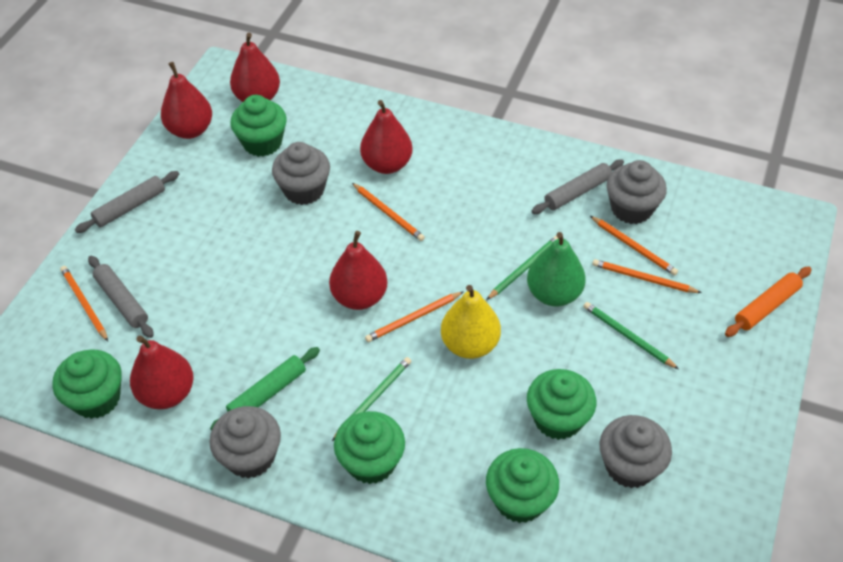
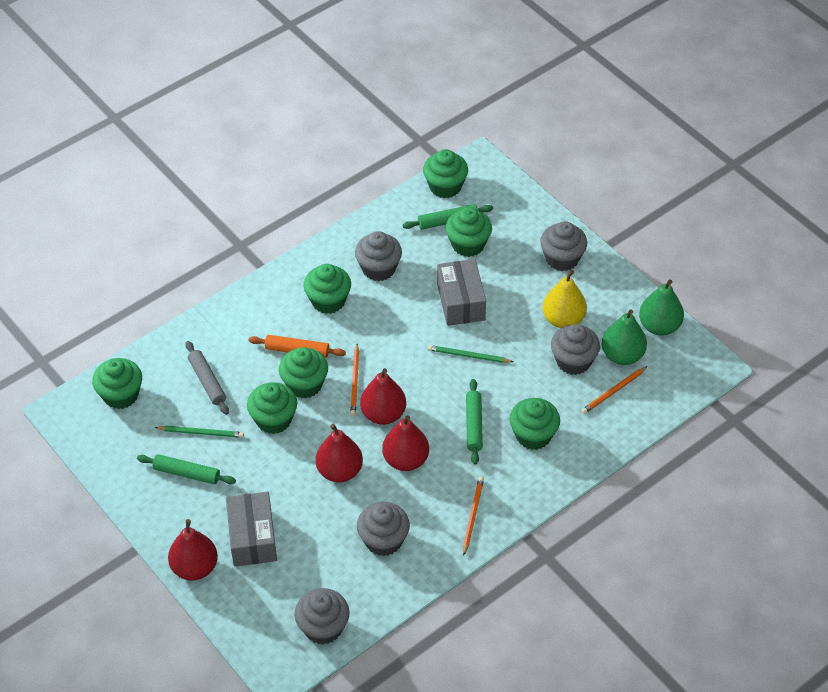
green cupcake: [52,349,122,419] [230,95,286,157] [334,411,405,484] [486,448,559,523] [527,369,596,440] = 5 -> [92,358,142,409] [247,382,297,434] [279,347,328,398] [303,264,351,314] [423,149,468,198] [446,207,492,257] [509,398,560,450] = 7
green pear: [527,232,586,306] = 1 -> [602,309,647,365] [639,279,684,336] = 2
green pencil: [332,357,411,441] [486,236,559,300] [584,302,679,369] = 3 -> [154,426,244,438] [428,345,514,363] = 2
green rolling pin: [210,347,320,430] = 1 -> [137,454,236,484] [403,204,493,230] [466,379,483,465] = 3
grey box: none = 0 -> [226,492,277,567] [437,259,486,326] = 2
grey cupcake: [209,406,281,479] [272,142,330,205] [600,415,672,488] [607,160,667,224] = 4 -> [295,588,350,645] [355,231,402,281] [357,502,410,556] [540,221,587,271] [551,324,600,375] = 5
grey rolling pin: [75,171,179,233] [88,256,154,338] [532,160,624,214] = 3 -> [185,341,229,415] = 1
orange pencil: [60,266,108,341] [352,183,425,241] [365,291,464,342] [590,216,678,275] [592,259,702,293] = 5 -> [350,344,359,416] [463,477,484,556] [581,366,648,414] = 3
red pear: [130,336,194,409] [161,62,212,139] [230,33,280,102] [329,231,387,310] [360,100,413,174] = 5 -> [168,519,218,581] [316,424,363,482] [360,368,406,425] [382,415,429,471] = 4

